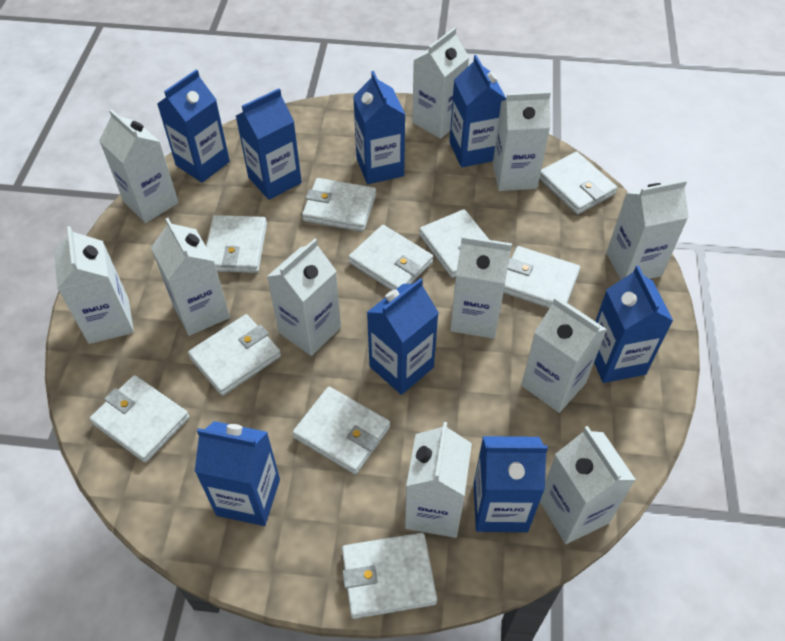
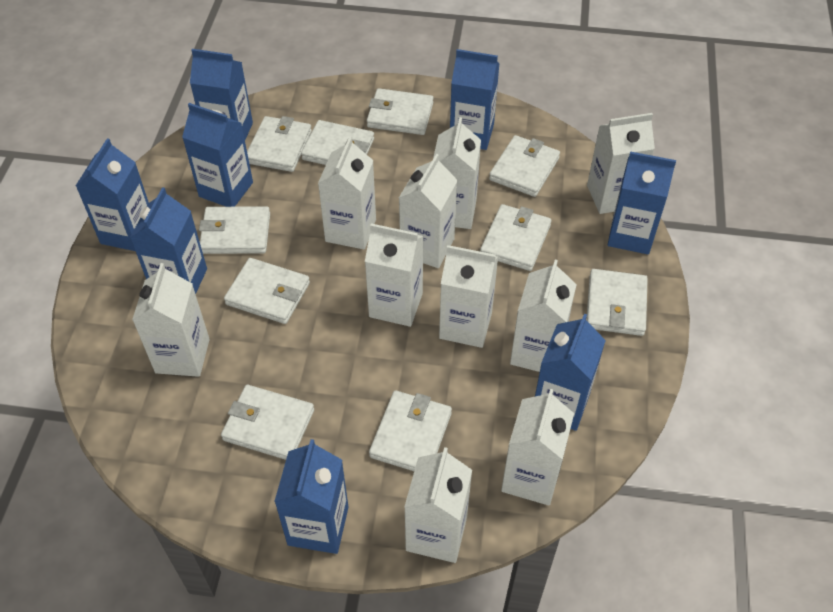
white carton: [54,226,134,344] [99,109,179,223] [151,218,230,336] [267,239,341,356] [405,422,472,538] [412,27,469,139] [450,236,512,339] [493,91,551,191] [521,297,607,413] [540,426,636,544] [606,180,689,280] = 11 -> [132,263,210,377] [318,136,376,250] [365,223,423,327] [399,154,458,268] [404,447,472,563] [433,117,481,229] [439,245,498,348] [501,389,574,505] [510,260,577,372] [587,113,655,214] = 10

